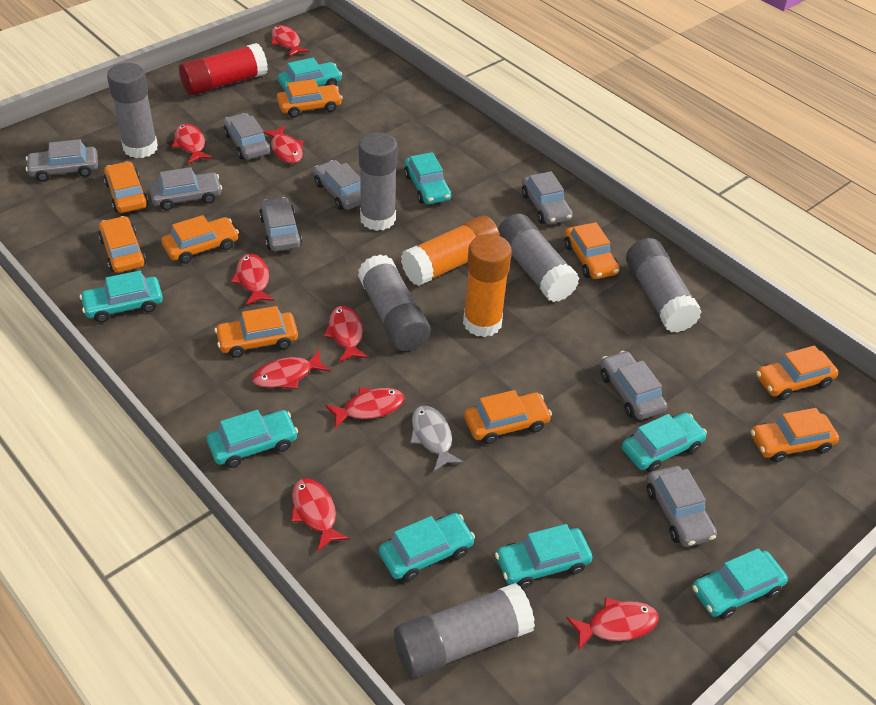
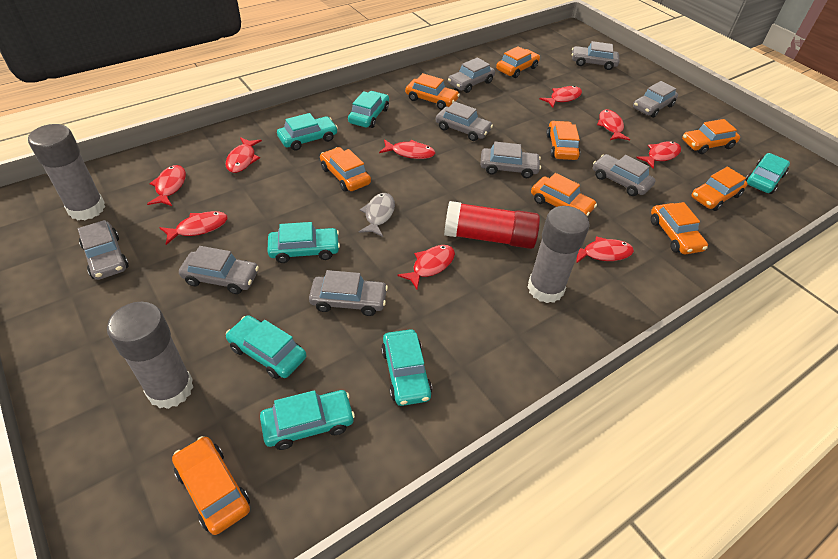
grey car: [26,139,98,182] [149,167,222,210] [223,113,270,160] [259,197,302,251] [313,160,361,210] [522,171,573,224] [600,351,667,420] [647,466,717,547] = 8 -> [78,220,129,280] [179,246,259,294] [309,270,388,316] [436,102,493,141] [448,57,495,93] [480,142,541,178] [572,41,620,70] [593,154,656,196] [633,81,678,118] = 9
grey glue stick: [107,63,158,158] [358,132,398,231] [358,254,430,351] [394,583,535,678] [498,213,579,302] [626,238,702,333] = 6 -> [28,124,105,220] [107,302,193,409] [527,206,590,303] = 3
orange glue stick: [401,215,500,286] [463,234,512,337] = 2 -> none = 0
turquoise car: [80,271,163,323] [207,410,298,468] [278,58,342,91] [379,513,475,581] [404,152,451,204] [495,524,593,589] [622,413,707,472] [692,548,788,619] = 8 -> [226,315,306,379] [260,390,355,450] [268,222,340,263] [277,113,338,151] [348,91,389,128] [381,329,432,406] [745,153,790,194] = 7

